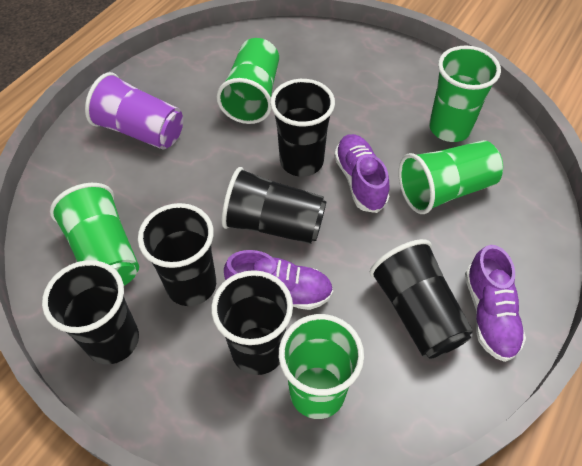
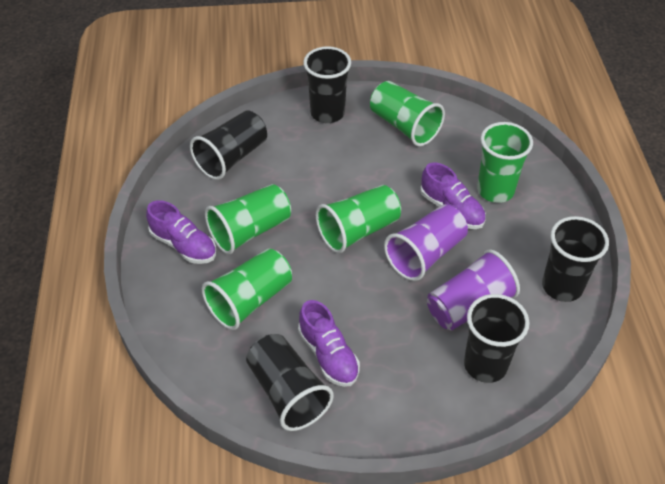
black cup: [42,260,139,364] [138,203,216,306] [211,270,293,375] [222,167,327,244] [270,79,335,177] [370,239,473,359] = 6 -> [190,110,267,180] [246,334,334,431] [303,46,351,123] [464,294,529,383] [542,216,609,302] = 5
purple cup: [85,72,183,149] = 1 -> [384,205,468,281] [427,249,520,330] = 2

